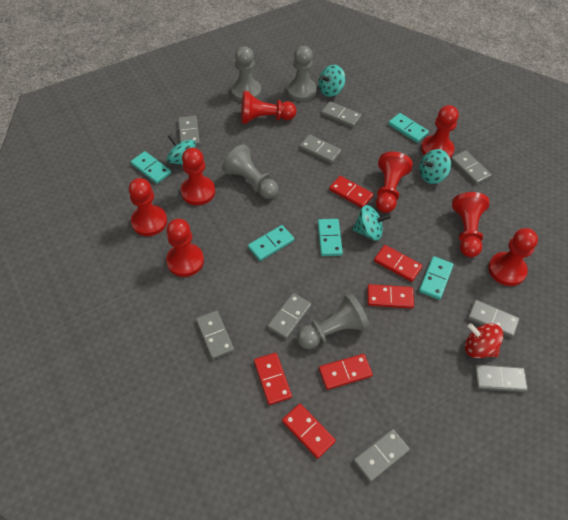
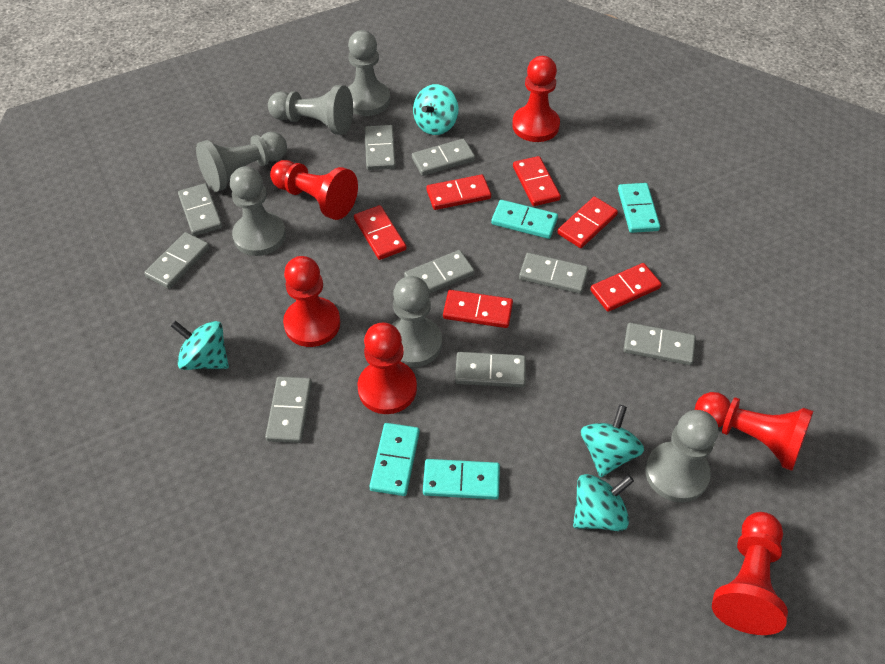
grey pawn: [222,144,279,199] [231,46,261,102] [287,46,317,101] [297,293,370,349] = 4 -> [196,132,287,192] [230,166,286,256] [268,85,353,135] [348,30,390,116] [392,276,442,367] [645,410,718,502] = 6
red pawn: [129,178,167,236] [166,219,204,277] [181,148,215,205] [241,91,296,124] [376,152,413,213] [421,105,459,158] [452,192,489,257] [488,228,538,286] = 8 -> [270,160,358,220] [283,256,340,347] [357,322,417,414] [512,56,560,142] [695,392,813,471] [712,512,788,635] = 6
red spinning top: [465,323,503,358] = 1 -> none = 0
turquoise domino: [131,151,171,184] [248,225,294,261] [318,219,343,256] [388,113,429,143] [419,256,454,300] = 5 -> [369,423,420,496] [423,459,500,500] [491,200,558,239] [618,183,660,233] = 4

